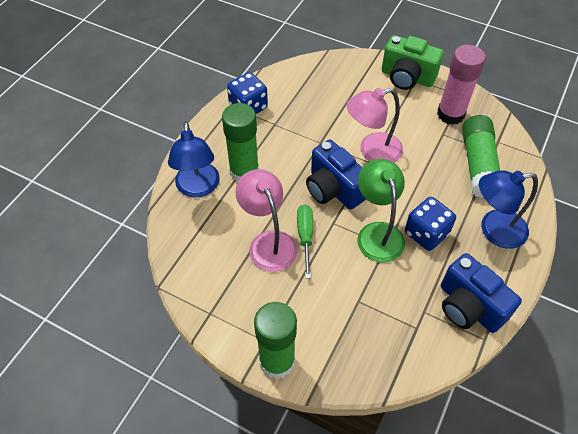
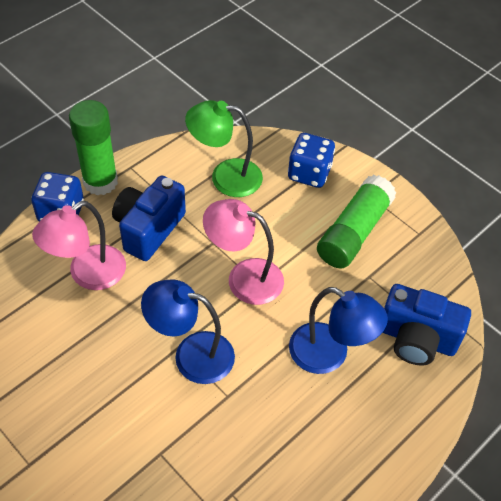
green camera: [382,35,444,90] = 1 -> none = 0
green glue stick: [222,103,259,182] [254,302,297,379] [462,115,500,198] = 3 -> [69,100,118,195] [317,175,396,269] = 2
green screwdriver: [297,204,313,279] = 1 -> none = 0
pink glue stick: [437,45,486,125] = 1 -> none = 0

